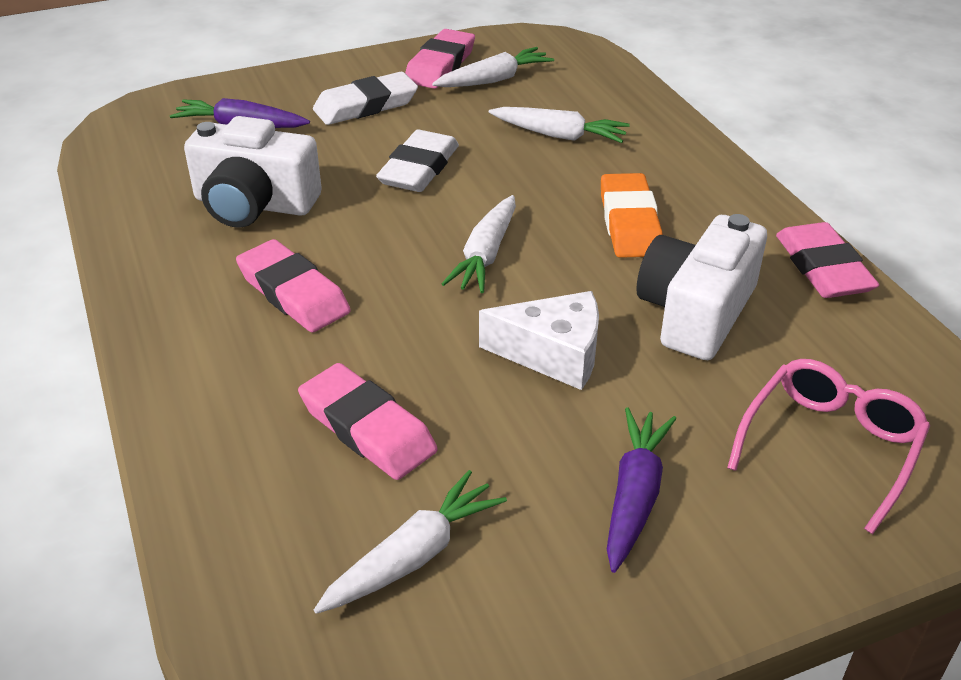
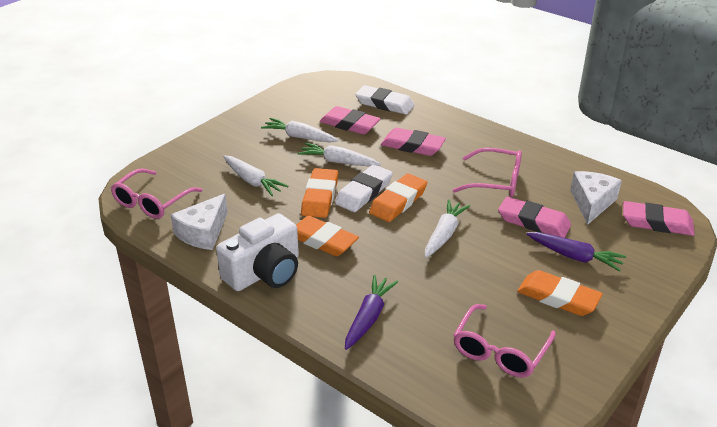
orange eraser: [601,173,663,258] = 1 -> [296,216,359,256] [301,168,338,218] [369,173,427,222] [517,270,603,316] = 4
pink glasses: [727,359,930,534] = 1 -> [111,168,203,219] [453,148,522,197] [453,304,556,378] = 3
white camera: [184,116,322,228] [637,214,767,360] = 2 -> [216,213,299,291] = 1
white cheese: [479,291,599,390] = 1 -> [171,194,228,250] [570,171,622,225] = 2

